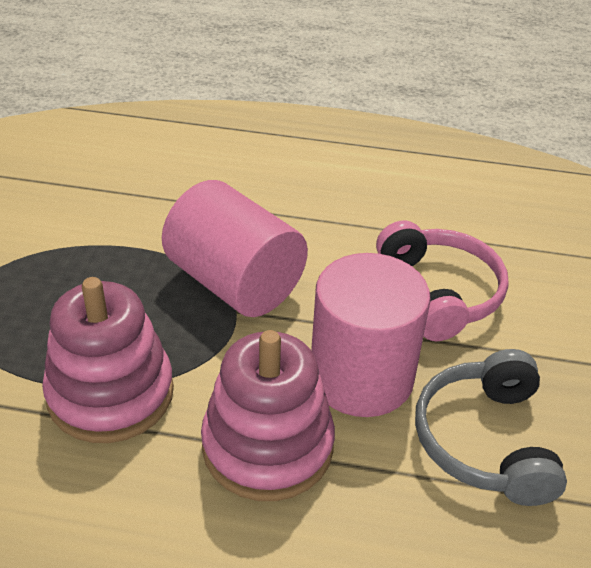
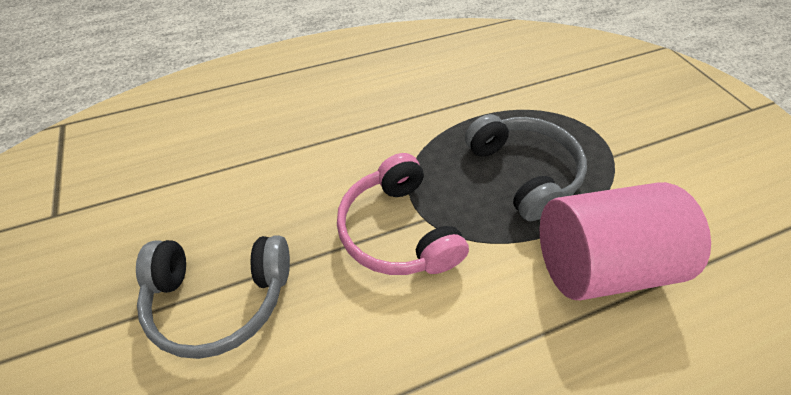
grey headphones: [415,349,567,506] = 1 -> [136,235,290,359] [465,114,587,221] = 2
pink cylinder: [162,180,308,317] [311,253,431,417] = 2 -> [540,182,711,300] = 1
pink stacking toy: [42,277,174,443] [201,330,335,501] = 2 -> none = 0

